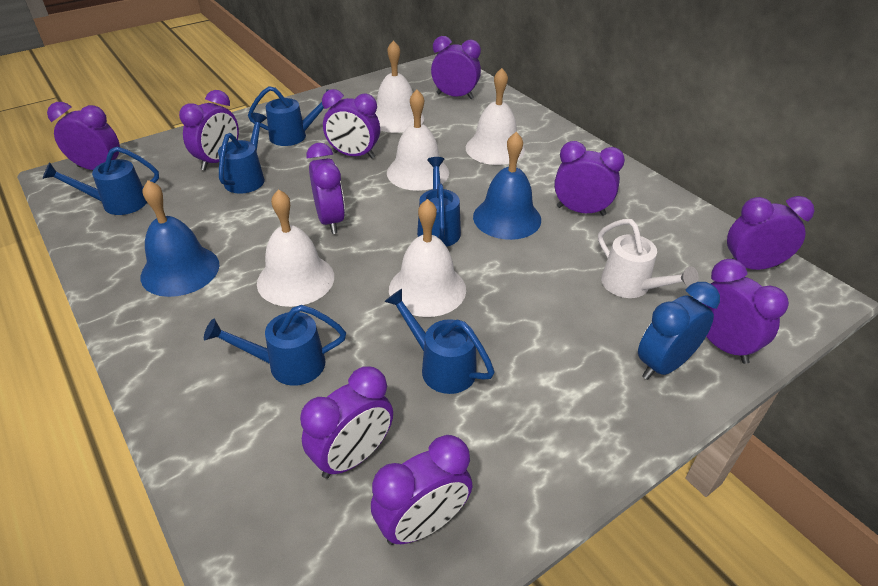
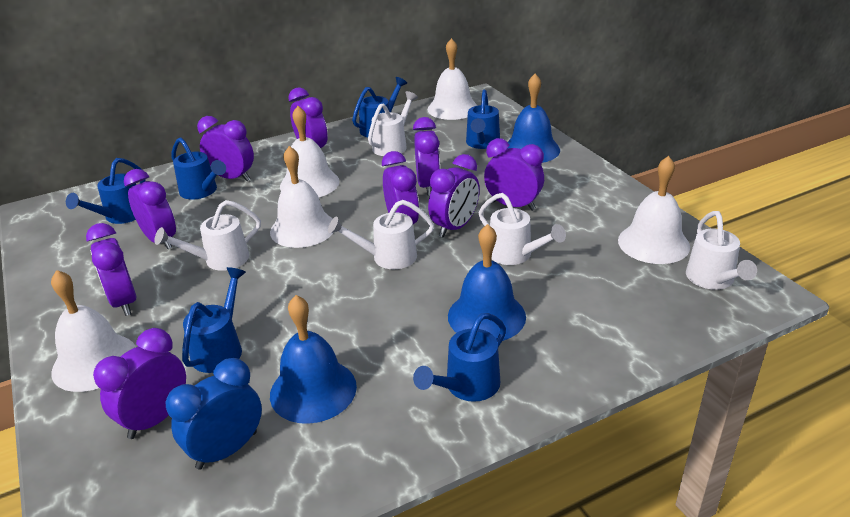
blue bell: [141,180,220,297] [473,132,541,240] = 2 -> [270,295,357,424] [448,224,526,341] [507,74,560,163] = 3
purple clock: [47,102,120,170] [179,90,239,171] [300,366,393,479] [306,143,345,234] [322,89,380,159] [371,435,473,545] [431,36,481,99] [554,141,625,216] [704,259,789,364] [727,196,814,270] = 10 -> [86,223,137,316] [93,328,186,439] [124,169,176,249] [197,116,254,182] [288,87,328,148] [382,151,419,224] [413,117,440,196] [428,154,480,238] [484,138,544,211] = 9
white watering can: [598,219,699,298] = 1 -> [154,200,261,271] [328,200,434,269] [368,91,418,156] [479,193,566,265] [686,211,757,290] = 5

